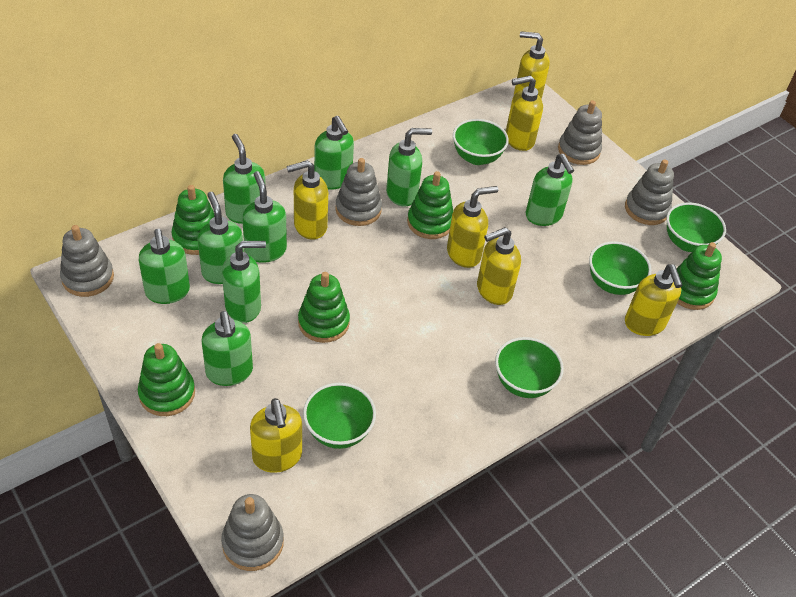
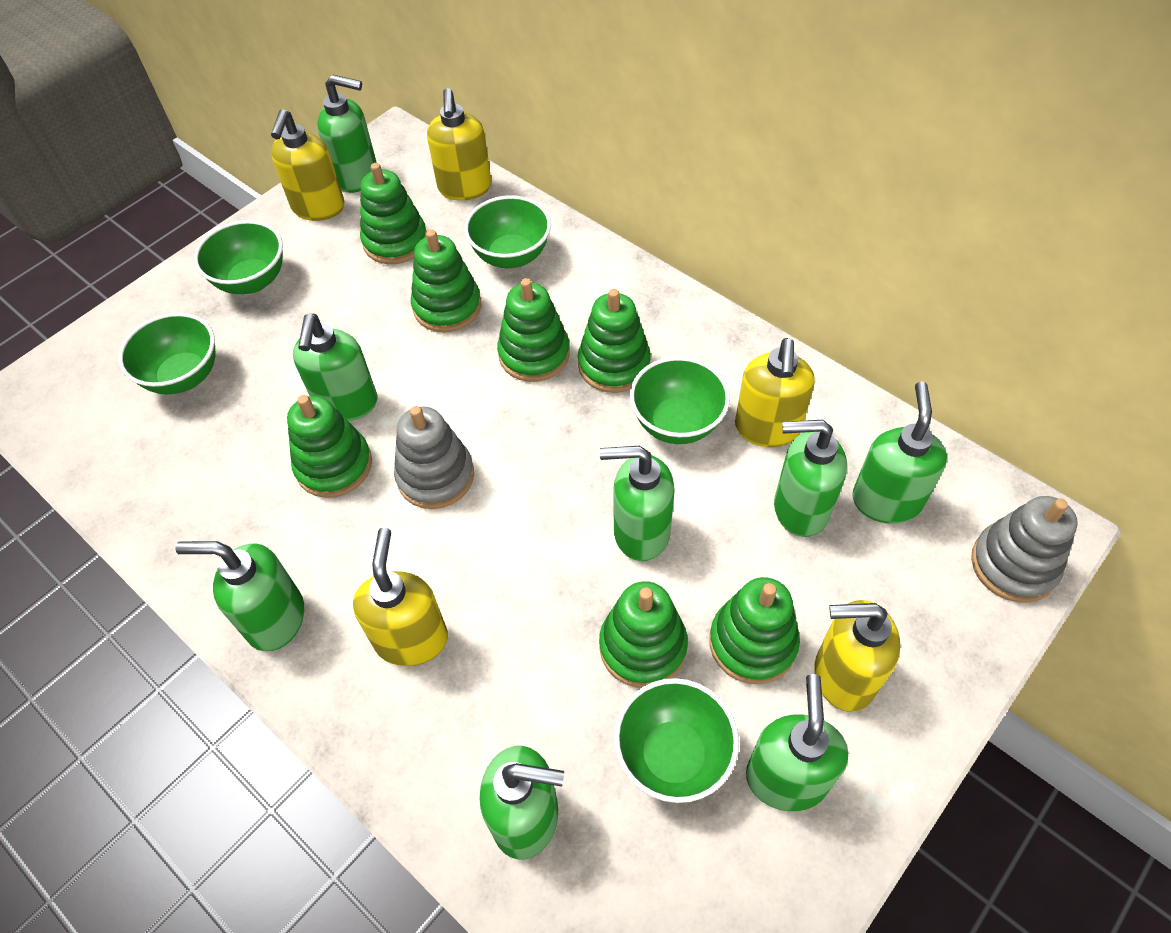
green soap dispenser: [139,229,190,304] [198,192,244,284] [202,311,253,386] [222,241,266,323] [223,134,265,224] [242,171,287,263] [314,116,354,190] [386,128,432,206] [526,154,574,226] = 9 -> [175,541,304,651] [293,314,377,421] [317,74,377,193] [479,746,564,860] [600,446,675,561] [746,674,848,811] [774,420,847,537] [852,381,947,524] = 8
green stacking toy: [138,343,195,416] [172,185,215,255] [298,272,350,343] [407,171,453,239] [677,242,722,310] = 5 -> [287,395,372,498] [360,163,427,264] [411,229,481,332] [497,278,570,382] [578,289,651,393] [599,581,688,688] [709,577,800,684] = 7
grey stacking toy: [60,225,114,297] [221,494,284,571] [335,158,382,226] [558,100,602,165] [625,159,674,225] = 5 -> [394,406,474,509] [971,496,1078,602] = 2
yellow soap dispenser: [250,398,302,473] [286,160,328,240] [447,186,498,268] [477,227,521,305] [506,75,543,151] [514,31,550,99] [625,264,683,336] = 7 -> [271,109,344,221] [353,528,448,666] [427,88,491,201] [735,338,815,447] [814,600,900,712] = 5

